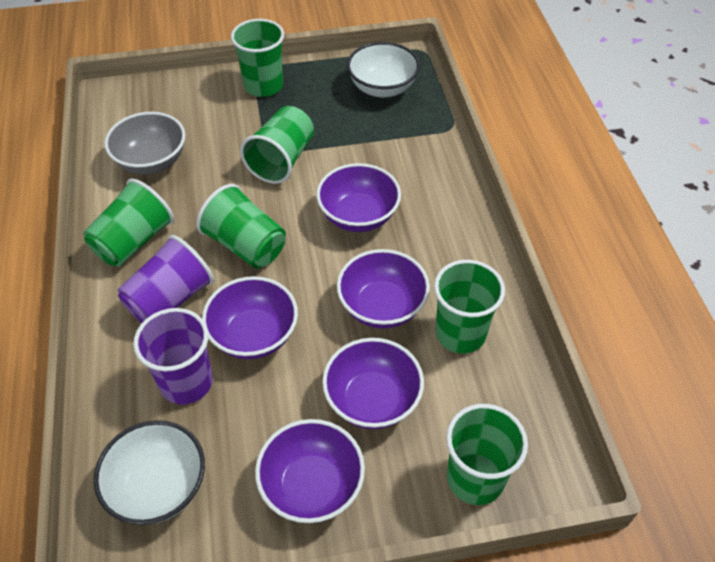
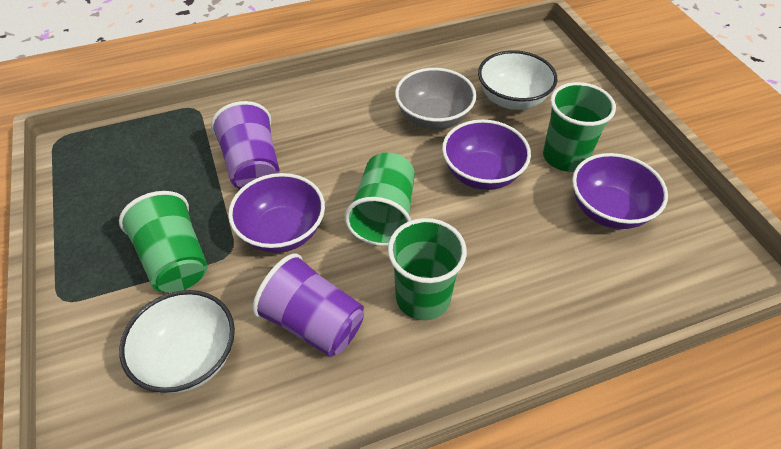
green cup: [83,179,174,267] [196,184,286,269] [231,19,284,97] [240,106,314,184] [434,260,505,353] [446,404,528,505] = 6 -> [119,191,208,292] [345,153,415,246] [388,218,467,320] [543,82,616,172] = 4
purple bowl: [202,276,298,359] [255,419,365,523] [316,163,401,232] [322,338,424,429] [337,249,430,329] = 5 -> [228,173,325,253] [442,119,531,190] [572,153,668,229] = 3

